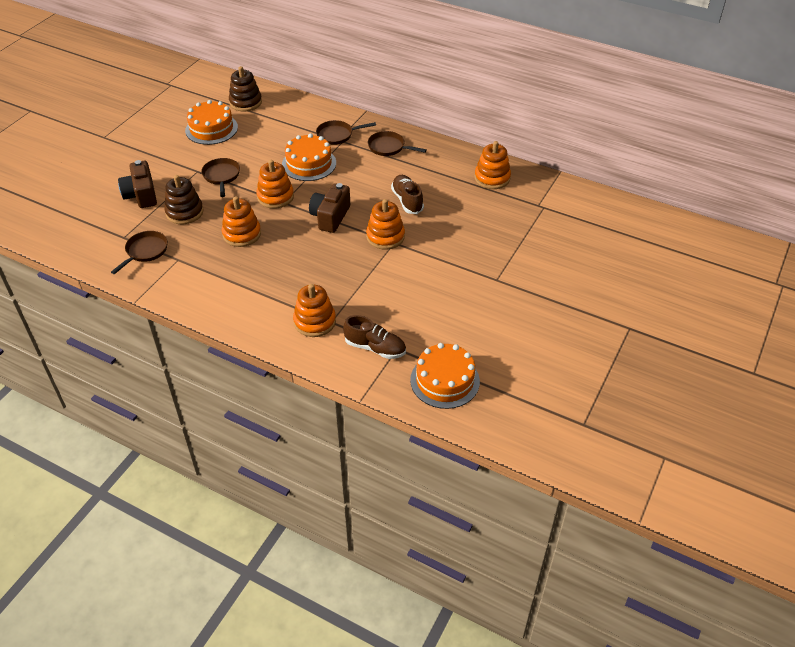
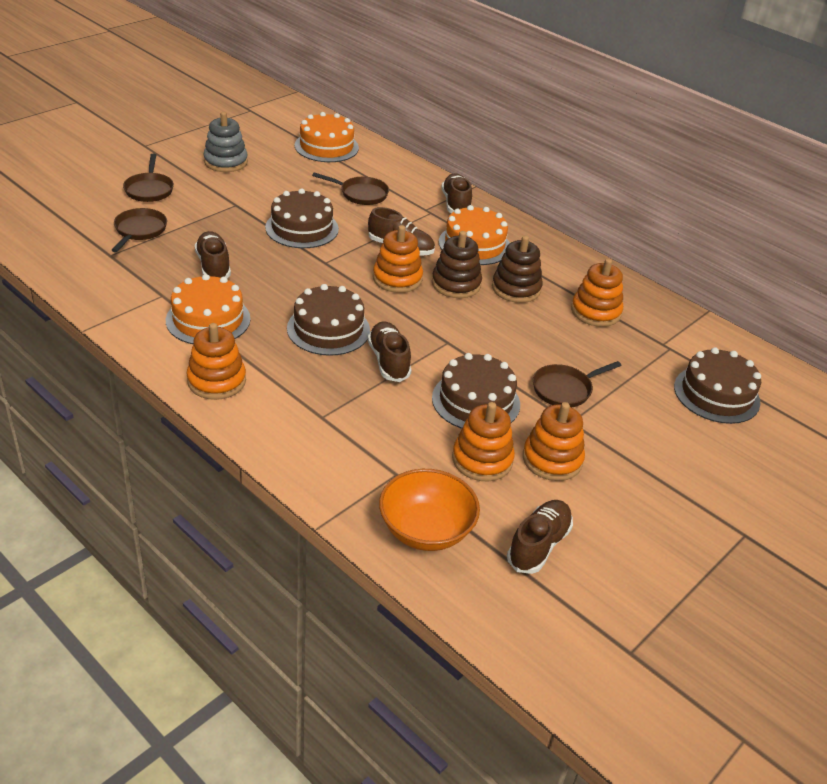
brown cake: none = 0 -> [265,188,339,248] [287,284,370,356] [432,353,520,429] [674,347,761,424] = 4
brown camera: [118,160,157,208] [309,183,350,233] = 2 -> none = 0
brown shoe: [343,315,406,359] [391,175,424,214] = 2 -> [195,231,231,278] [368,207,435,256] [368,321,412,382] [441,173,472,213] [507,500,573,574] = 5
grey stacking toy: none = 0 -> [203,112,248,172] = 1
orange bowl: none = 0 -> [379,469,480,551] = 1

